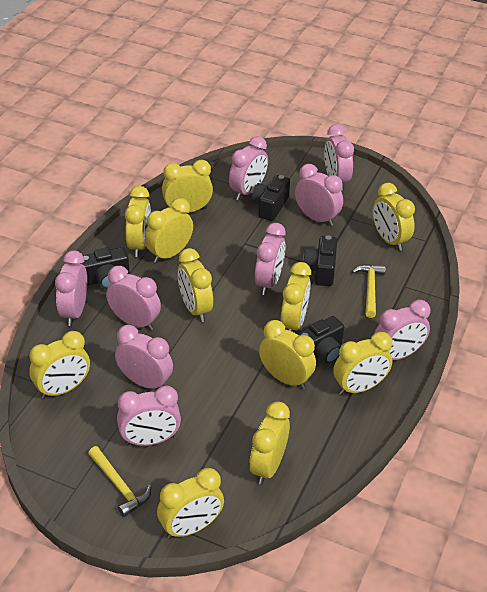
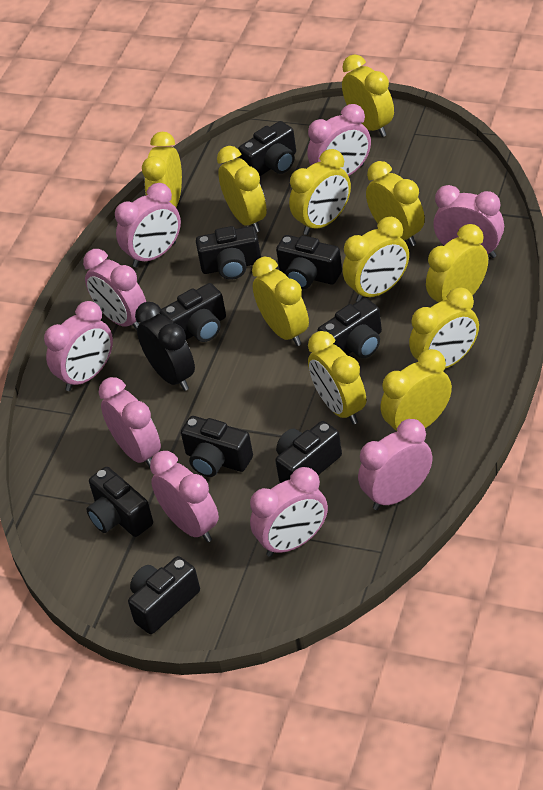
black camera: [81,247,129,289] [252,175,290,221] [297,316,344,364] [303,235,337,286] = 4 -> [86,467,153,537] [128,556,200,634] [160,283,226,342] [181,416,253,477] [196,226,261,280] [238,121,296,176] [275,421,342,483] [276,235,342,289] [317,298,382,358] = 9
black clock: none = 0 -> [135,302,195,391] = 1
yellow hammer: [88,446,151,517] [352,264,386,318] = 2 -> none = 0

